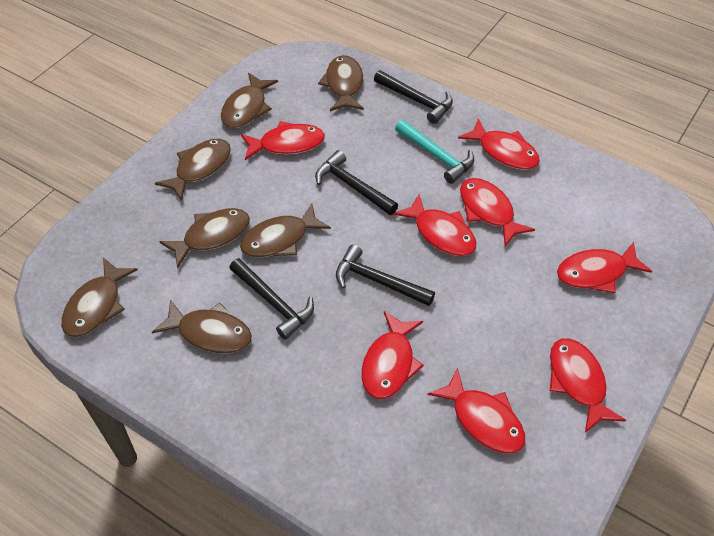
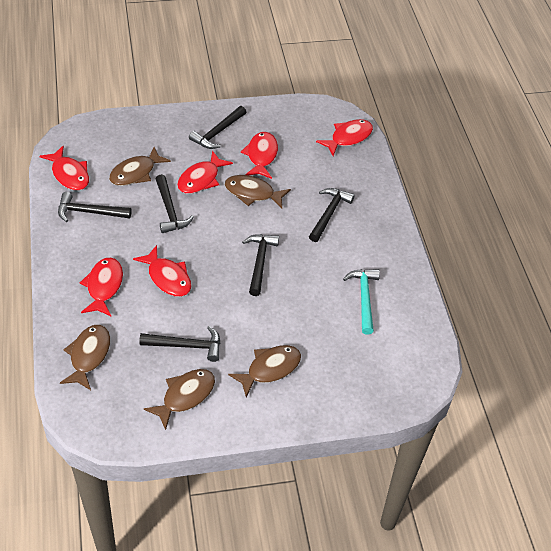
black hammer: [229,258,314,340] [315,150,398,215] [336,244,435,306] [374,70,453,124] = 4 -> [58,192,131,222] [139,326,220,362] [156,174,194,233] [189,106,246,149] [242,234,279,296] [309,188,355,242] = 6
brown fish: [61,258,138,337] [152,300,252,354] [155,139,231,201] [159,208,250,268] [221,73,278,128] [240,203,331,258] [318,55,364,111] = 7 -> [60,325,110,390] [109,147,171,186] [144,369,215,430] [225,175,291,209] [228,345,301,397] = 5
red fish: [241,121,325,160] [362,311,424,399] [393,194,476,256] [427,368,525,454] [458,118,540,170] [460,178,535,246] [550,338,626,433] [557,242,652,293] = 8 -> [39,146,89,191] [80,258,123,317] [133,245,192,297] [177,151,233,194] [241,132,278,179] [316,119,373,156] = 6

